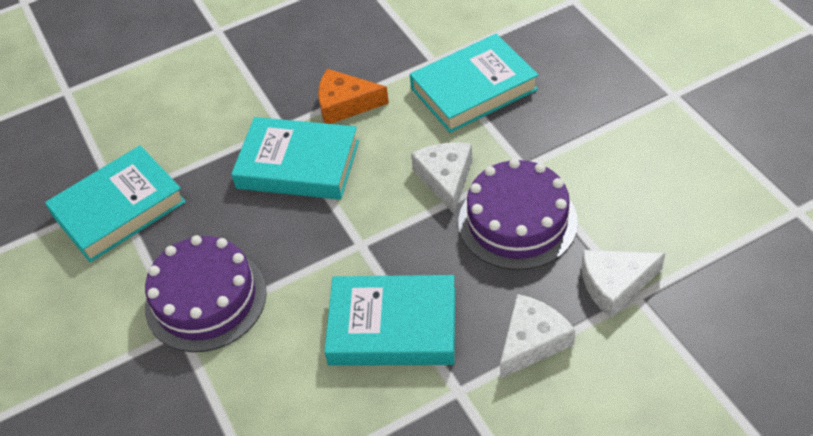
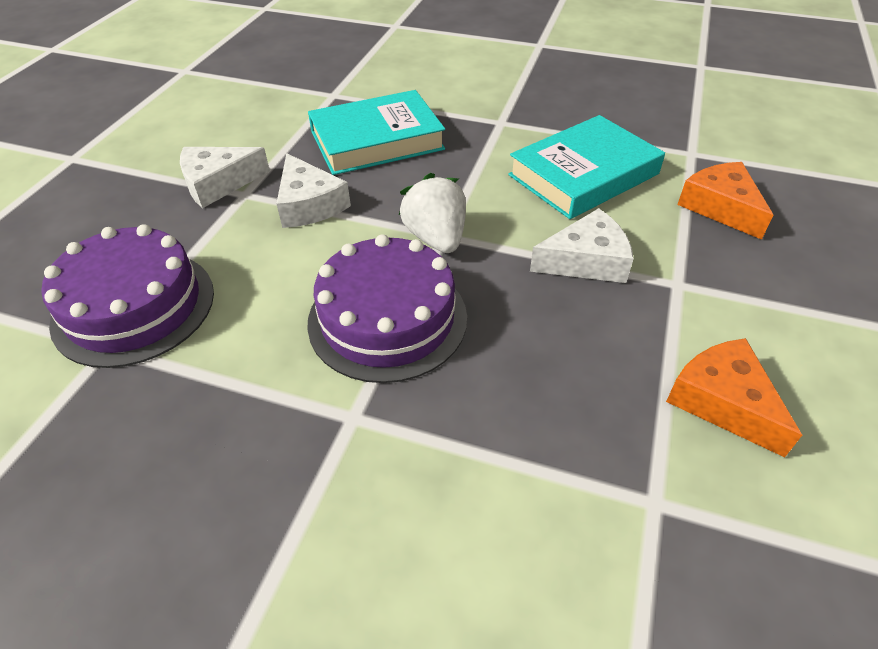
orange cheese: [318,69,389,124] = 1 -> [666,338,802,457] [677,162,774,240] = 2
turquoise book: [45,145,186,262] [231,117,359,200] [324,275,455,366] [410,34,538,133] = 4 -> [308,90,445,175] [508,115,665,219] = 2
white strawberry: none = 0 -> [399,173,466,253] = 1

